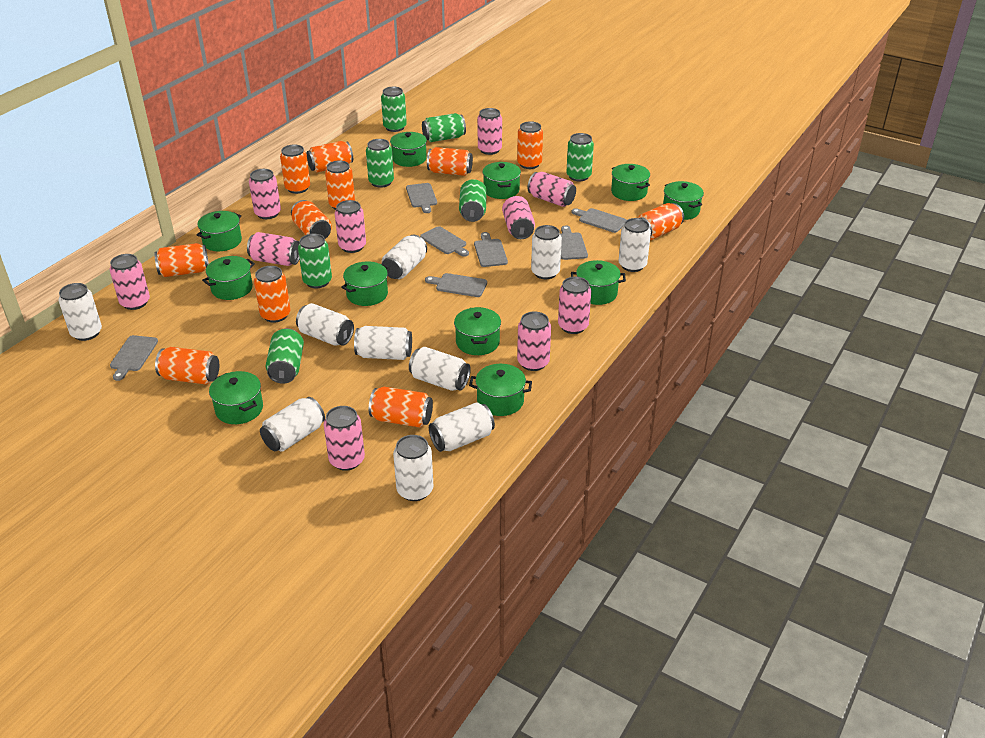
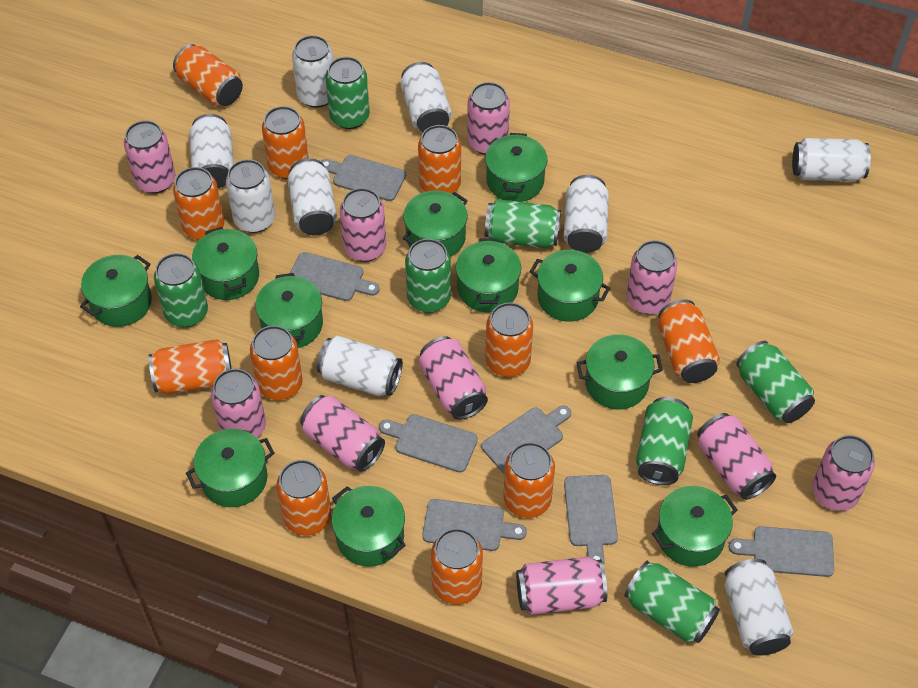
white can: [58,283,102,341] [260,397,325,452] [296,303,354,346] [354,326,412,360] [382,235,427,279] [393,435,433,501] [409,347,471,391] [429,402,495,452] [531,225,562,279] [619,218,651,272] = 10 -> [189,114,234,188] [226,159,275,233] [287,158,337,235] [292,35,334,108] [317,335,403,396] [401,62,452,132] [563,175,609,253] [724,559,794,656] [792,138,871,182] = 9

